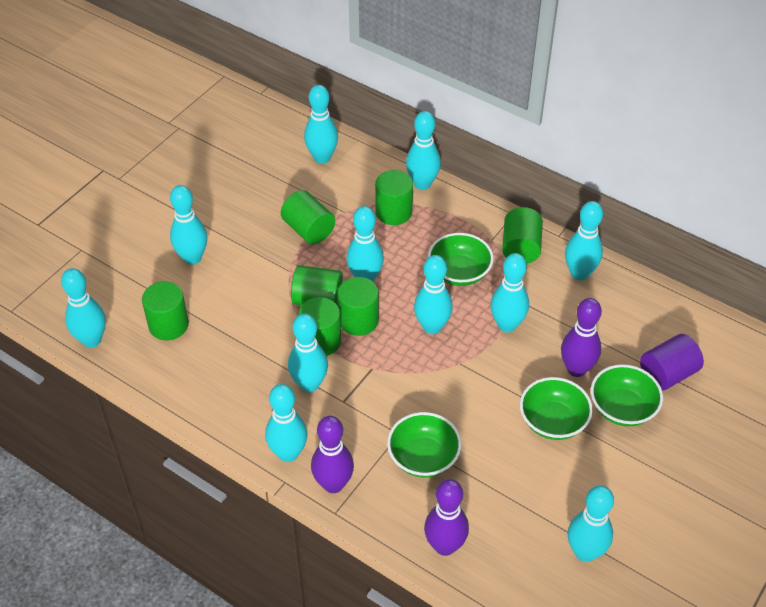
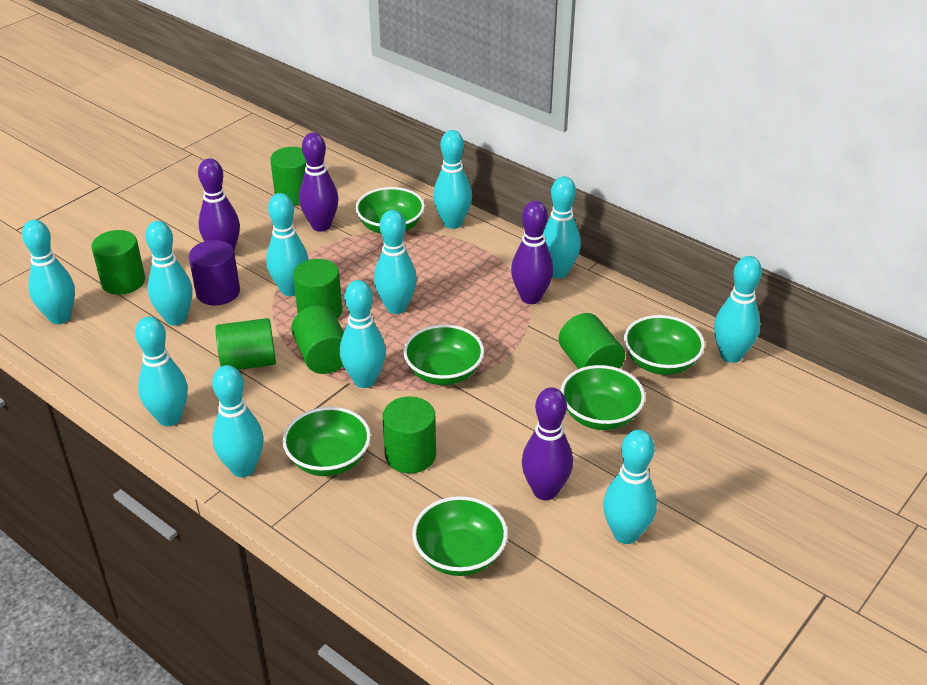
green bowl: [387,412,462,477] [428,233,494,286] [520,377,593,440] [591,364,663,426] = 4 -> [283,407,371,476] [355,187,425,234] [403,324,484,385] [412,496,508,576] [561,365,645,430] [624,315,705,375] = 6
purple bowling pin: [311,416,354,493] [424,479,469,556] [561,298,602,377] = 3 -> [198,158,240,250] [299,133,338,232] [511,201,554,304] [522,387,573,500] = 4

